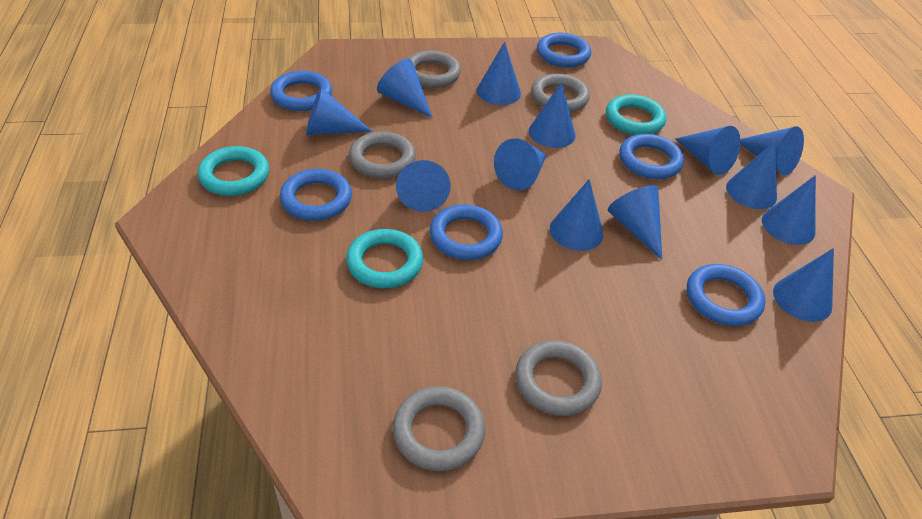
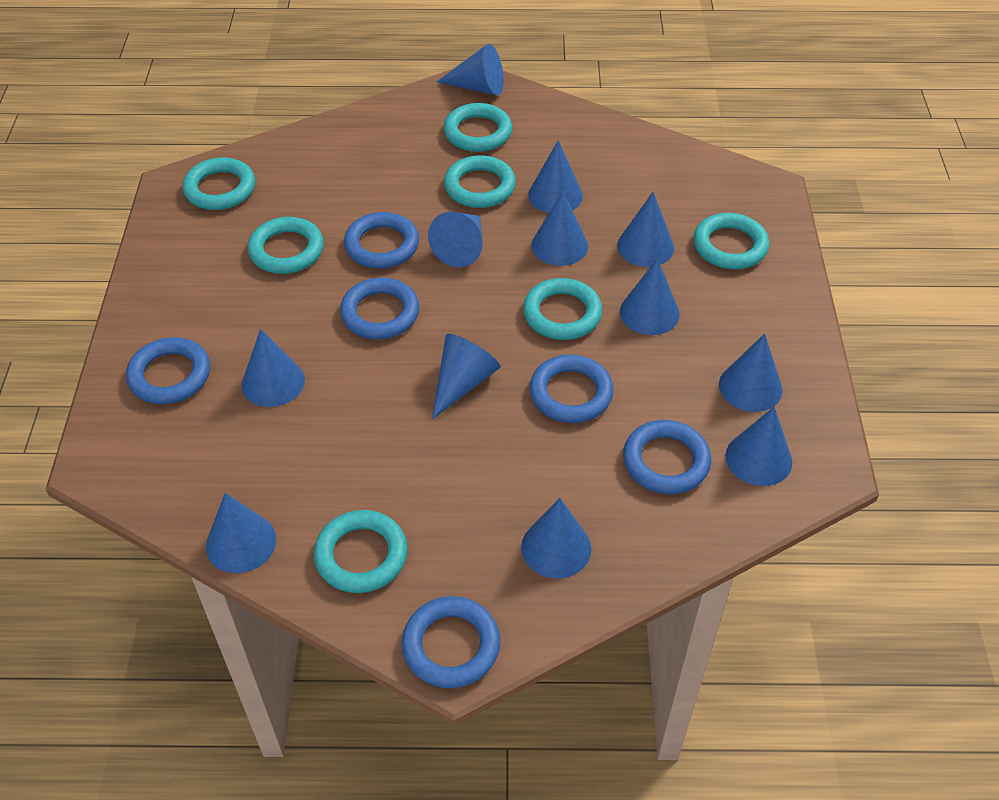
blue cone: [306,88,373,135] [377,59,433,118] [396,160,451,212] [477,41,521,105] [494,138,547,190] [529,82,575,148] [550,179,604,251] [608,185,662,260] [675,126,741,175] [726,141,777,209] [740,126,804,175] [762,175,816,245] [773,248,834,322] = 13 -> [206,493,276,573] [242,329,305,407] [428,212,483,267] [432,334,500,420] [437,44,504,95] [521,498,591,579] [528,140,583,213] [531,191,588,266] [617,192,674,267] [620,258,680,335] [719,334,782,412] [725,407,792,486] = 12
grey ring: [349,131,416,178] [392,386,485,471] [407,50,461,88] [516,340,602,416] [531,74,590,112] = 5 -> none = 0
turquoise ring: [198,146,269,196] [346,229,423,288] [606,94,666,135] = 3 -> [183,157,255,210] [248,217,324,274] [314,510,408,593] [444,103,512,152] [444,155,516,208] [523,278,602,340] [693,213,769,269] = 7

